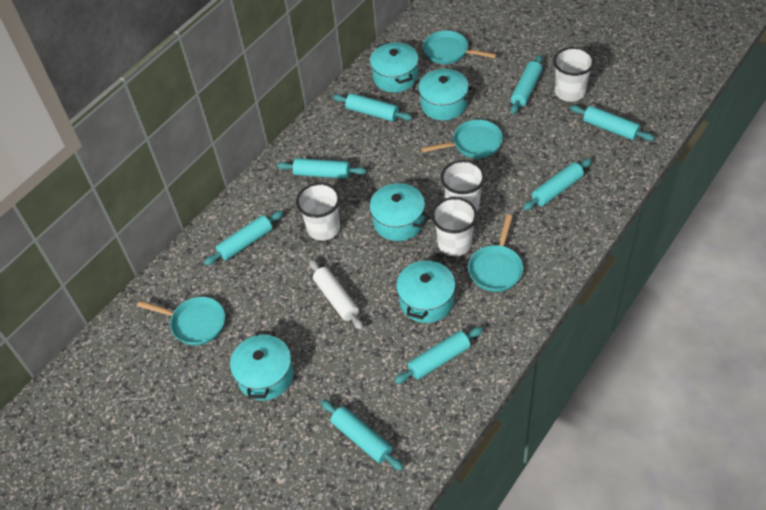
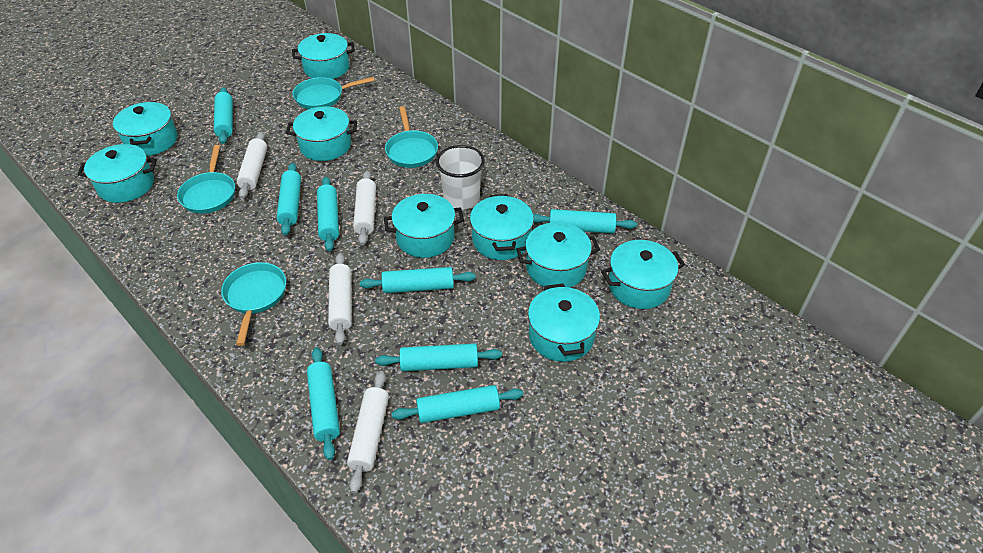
turquoise pot: [230,331,293,401] [365,183,430,241] [370,42,419,92] [396,257,455,323] [412,69,475,120] = 5 -> [77,144,157,203] [113,101,177,156] [286,106,357,161] [292,33,355,79] [384,194,464,258] [470,194,534,260] [516,222,600,288] [528,284,600,362] [601,240,685,309] = 9
white cup: [296,183,340,241] [431,197,477,256] [441,160,485,211] [553,47,595,102] = 4 -> [436,145,485,210] = 1
white rolling pin: [309,259,363,330] = 1 -> [237,132,267,199] [328,253,352,345] [347,371,389,493] [353,171,376,245] = 4

